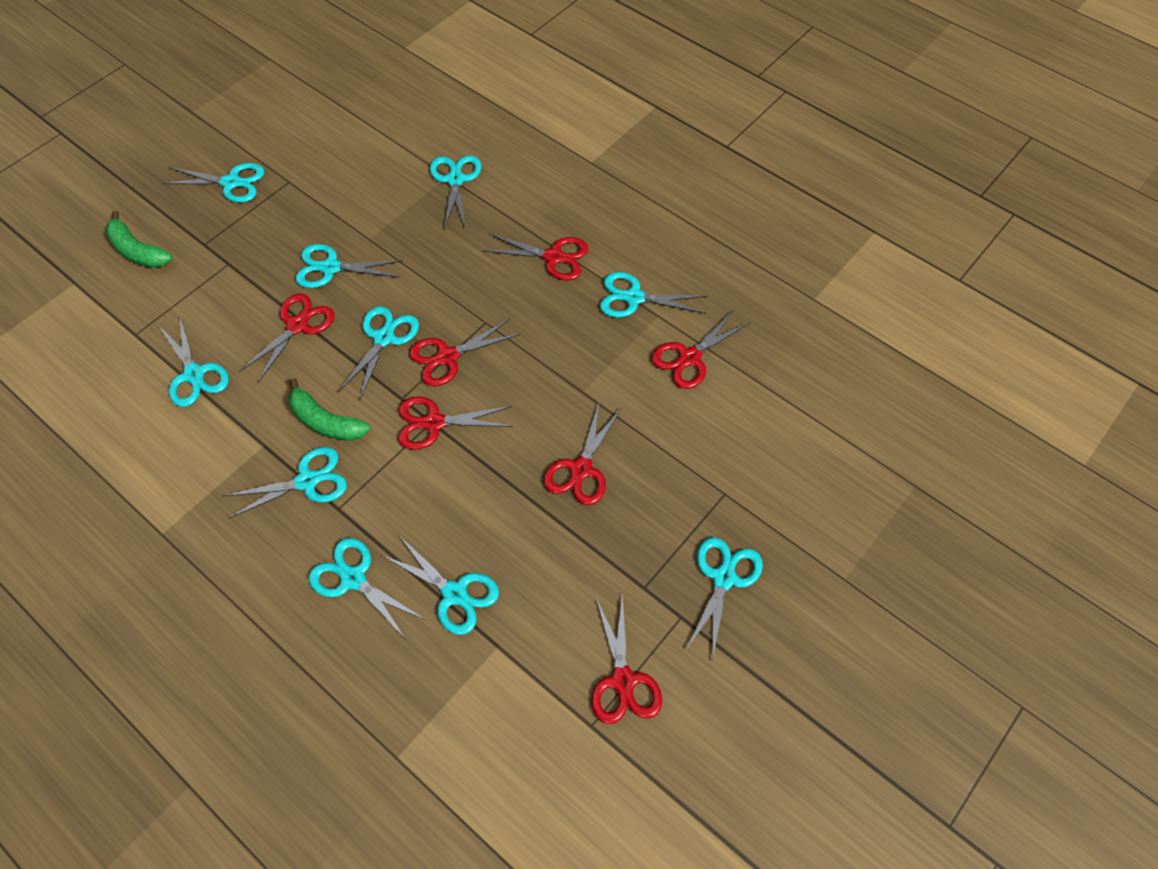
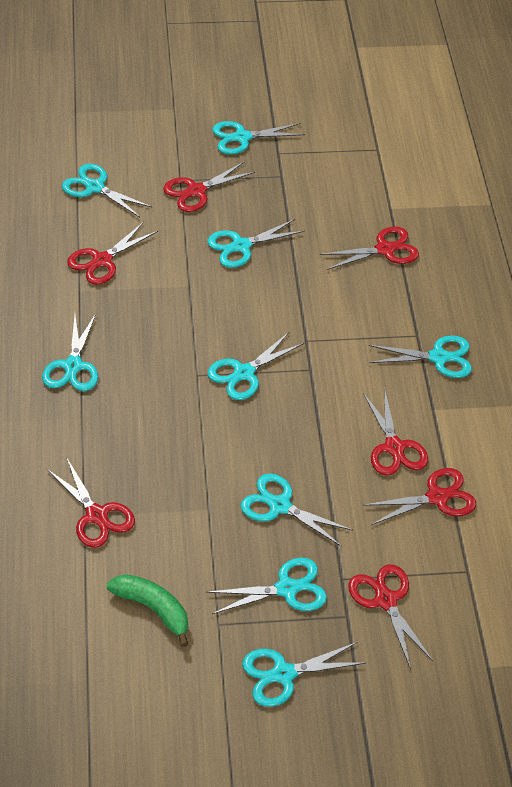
green banana: [105,211,172,268] [288,378,370,441] = 2 -> [107,574,188,647] = 1
turquoise scissors: [159,317,229,407] [163,163,264,203] [224,447,347,518] [295,244,403,288] [309,538,424,638] [338,306,419,400] [382,537,499,635] [430,155,481,229] [600,272,707,318] [687,537,763,661] = 10 -> [42,314,98,391] [62,164,153,217] [206,558,327,614] [207,219,305,268] [207,331,304,400] [212,121,305,154] [241,473,353,547] [242,642,365,707] [368,335,472,378] = 9

